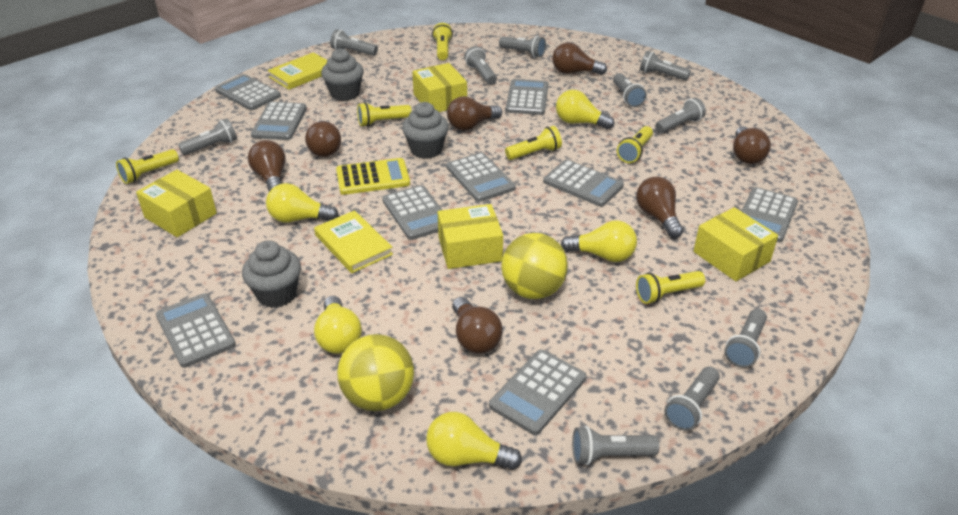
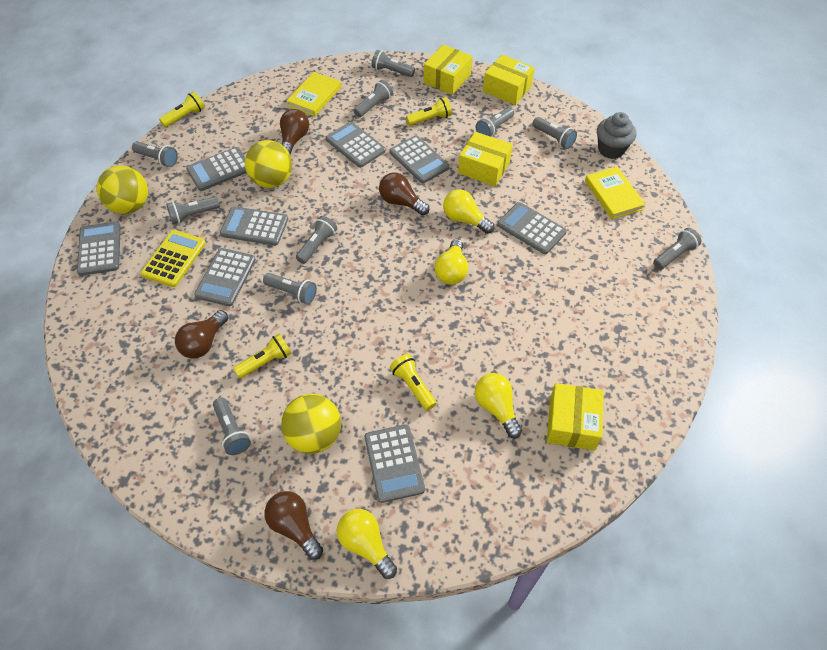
brown light bulb: [248,140,285,192] [305,120,341,157] [447,96,502,131] [452,297,503,354] [552,42,607,75] [636,177,683,238] [733,126,771,164] = 7 -> [175,310,228,358] [264,491,323,560] [280,109,309,154] [379,173,429,215] = 4
grey calculator: [156,293,236,368] [215,74,281,110] [251,102,307,140] [382,185,442,240] [446,152,516,202] [489,350,586,435] [505,79,549,115] [543,159,624,207] [741,187,798,242] = 9 -> [77,221,121,276] [186,147,246,191] [194,248,256,306] [220,206,288,246] [326,122,386,168] [365,424,425,503] [390,135,449,183] [497,202,567,254] = 8
grey cupcake: [242,240,301,308] [321,48,364,101] [402,102,449,159] = 3 -> [597,112,636,159] = 1
yellow ball: [337,334,414,411] [501,233,568,299] = 2 -> [97,165,148,214] [245,140,292,188] [281,394,341,454] = 3
yellow flashlight: [116,149,179,184] [357,102,412,127] [432,23,453,60] [505,126,562,160] [617,126,653,163] [636,271,705,304] = 6 -> [159,91,205,127] [233,334,292,378] [390,354,437,411] [406,97,452,126] = 4
yellow light bulb: [266,183,339,223] [314,296,362,354] [426,412,522,470] [556,90,614,129] [561,221,637,262] = 5 -> [337,509,397,579] [435,239,468,285] [443,190,494,234] [475,373,522,438] = 4

